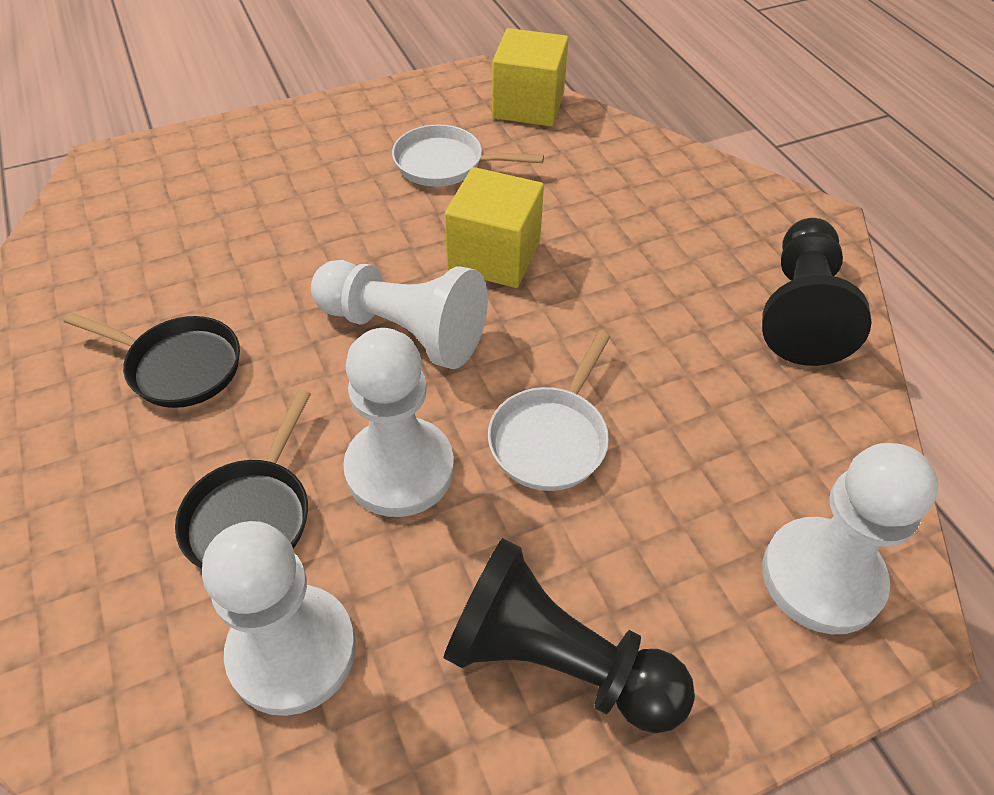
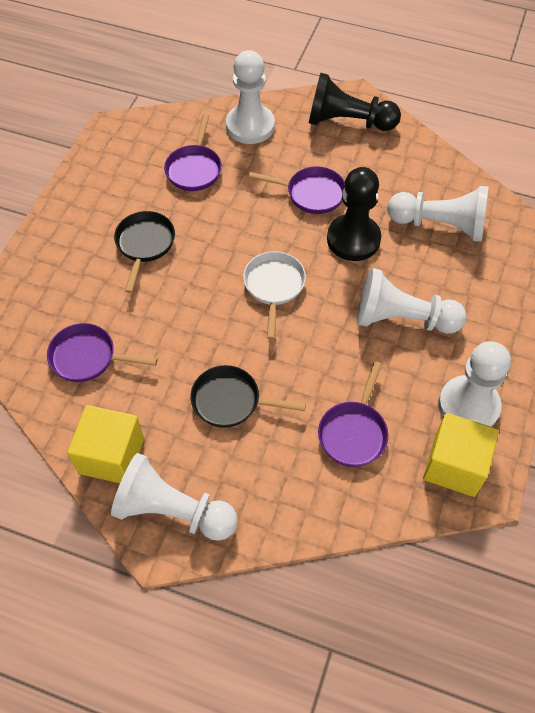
purple pan: none = 0 -> [47,323,158,382] [164,114,222,191] [248,166,345,214] [318,361,388,467] = 4
white pan: [392,125,544,187] [488,331,610,491] = 2 -> [243,251,306,339] = 1
white pawn: [202,521,356,716] [311,260,488,369] [343,328,454,517] [762,443,938,634] = 4 -> [111,453,238,541] [226,50,275,144] [357,268,467,334] [387,186,489,242] [438,341,511,427] = 5

